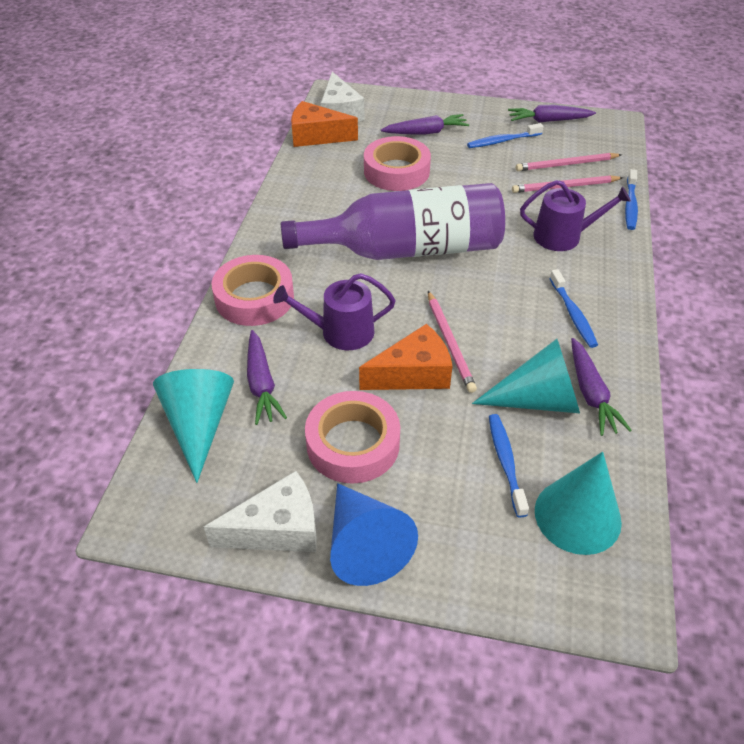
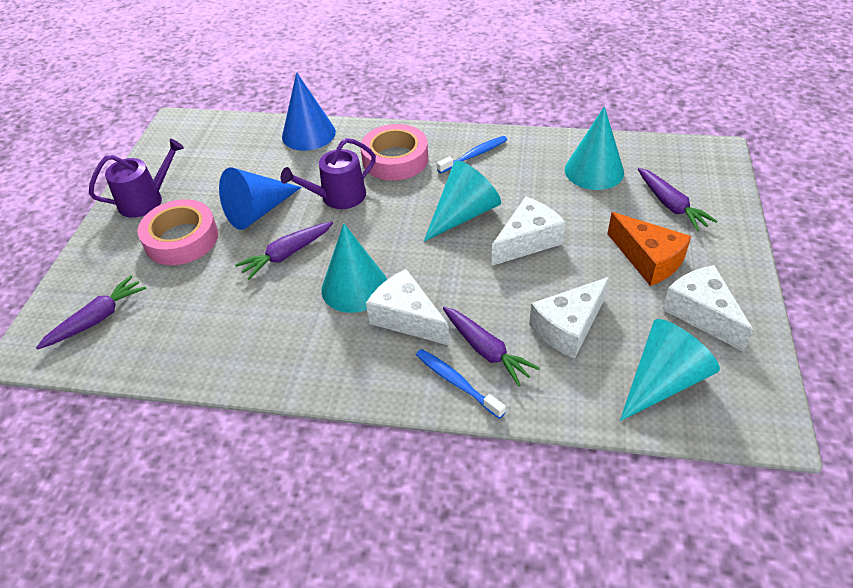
blue cone: [330,483,418,586] = 1 -> [219,168,302,230] [282,72,336,151] = 2
blue toothbrush: [467,123,543,148] [489,414,529,517] [549,269,598,348] [625,169,638,230] = 4 -> [416,349,506,419] [437,136,507,173] = 2
orange cheese: [291,101,358,147] [359,324,452,390] = 2 -> [607,212,691,286] = 1
pink pencil: [428,291,477,393] [512,175,623,193] [516,153,622,171] = 3 -> none = 0
pink tape: [212,255,294,326] [305,391,400,484] [364,136,431,191] = 3 -> [137,199,218,265] [360,124,428,181] = 2
purple bottle: [281,183,505,260] = 1 -> none = 0
turquoise cone: [153,369,234,483] [472,339,580,413] [535,452,622,555] = 3 -> [321,223,387,313] [424,161,501,241] [565,106,624,190] [620,319,720,421] = 4
white cheese: [204,471,317,552] [321,72,364,122] = 2 -> [366,269,449,345] [491,197,566,266] [529,277,609,359] [662,265,754,352] = 4

